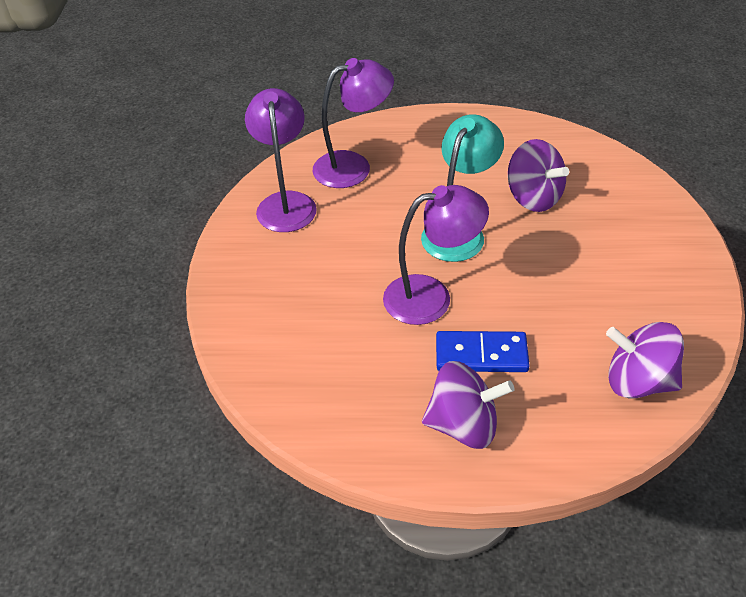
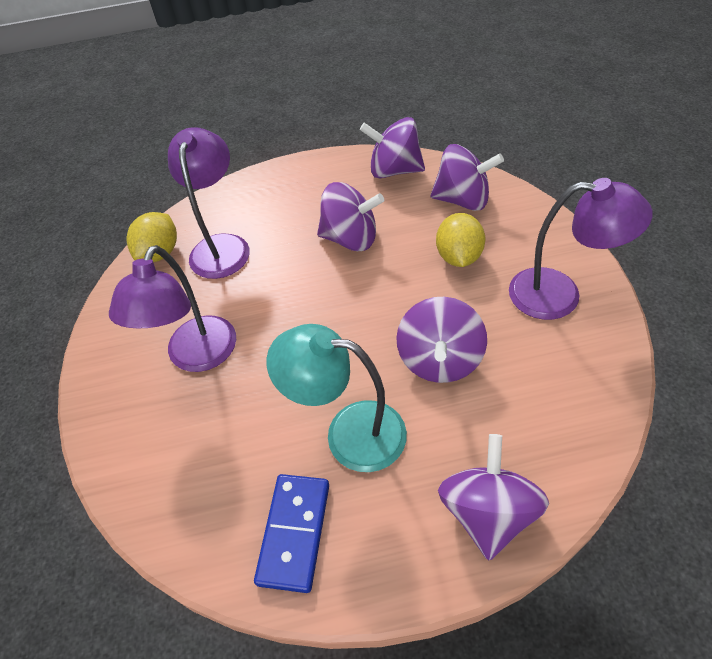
purple spinning top: [422,361,515,449] [508,139,569,212] [606,322,684,399] = 3 -> [317,182,384,251] [360,117,425,178] [396,297,487,383] [430,144,504,211] [438,434,549,560] = 5
yellow lemon: none = 0 -> [126,212,177,262] [436,213,485,267] = 2

